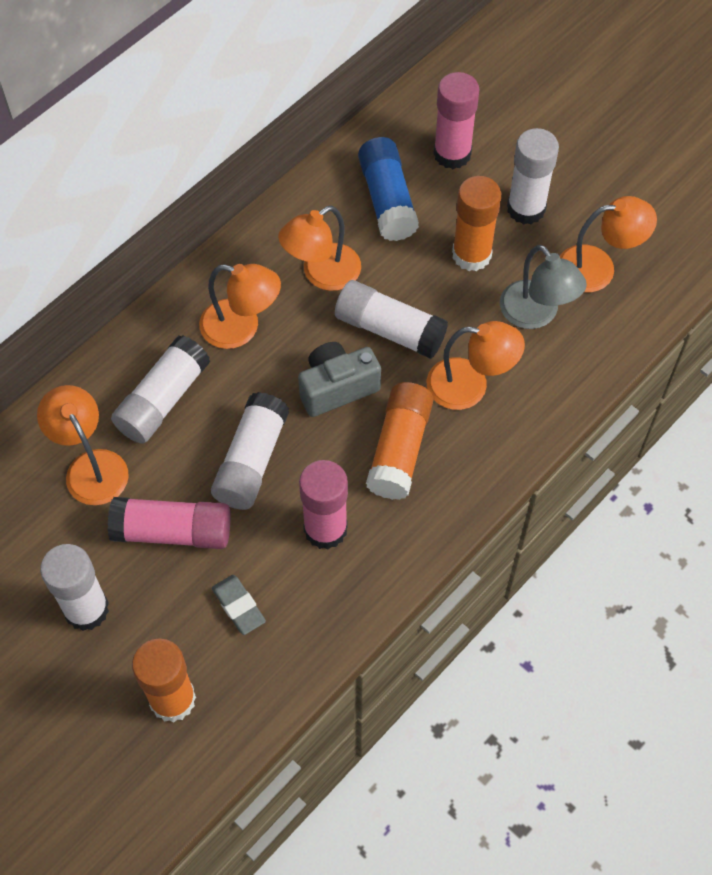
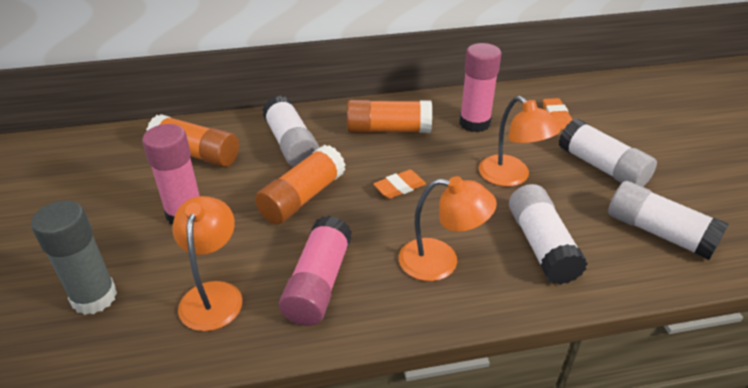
blue glue stick: [358,137,419,241] = 1 -> none = 0
grey camera: [298,342,381,417] = 1 -> none = 0
grey eraser: [212,575,266,635] = 1 -> none = 0
grey glue stick: none = 0 -> [31,200,117,315] = 1
grey lamp: [500,245,587,329] = 1 -> none = 0
orange eraser: none = 0 -> [373,170,426,199] [543,98,572,130] = 2
orange lamp: [37,385,129,505] [199,264,281,349] [278,206,361,291] [427,321,525,410] [560,196,657,293] = 5 -> [172,196,242,331] [399,176,497,281] [479,96,561,187] = 3
white glue stick: [40,544,109,631] [111,335,210,444] [211,392,289,510] [335,280,448,359] [507,128,559,225] = 5 -> [262,96,319,167] [509,184,588,285] [559,118,657,187] [608,181,729,260] = 4

